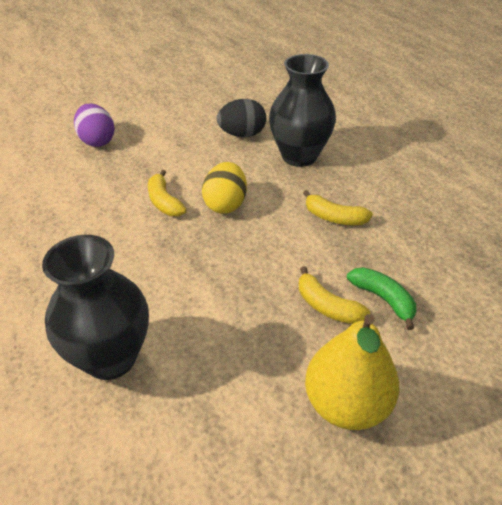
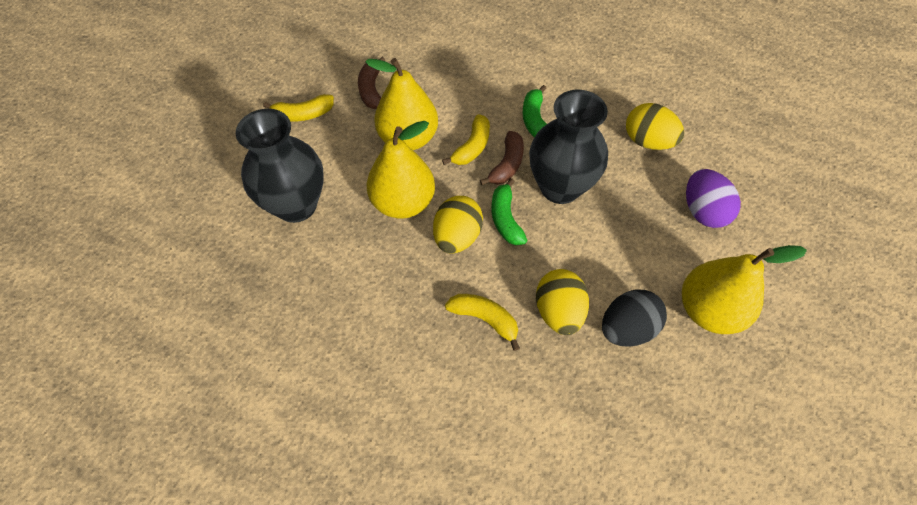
brown banana: none = 0 -> [358,57,385,109] [480,131,524,185] = 2
green banana: [347,267,416,330] = 1 -> [491,178,527,245] [522,85,547,138] = 2
yellow egg: [202,162,247,213] = 1 -> [433,196,483,254] [536,269,589,335] [626,103,684,150] = 3
yellow pear: [305,314,400,430] = 1 -> [365,58,438,150] [367,121,435,219] [682,245,807,334] = 3

